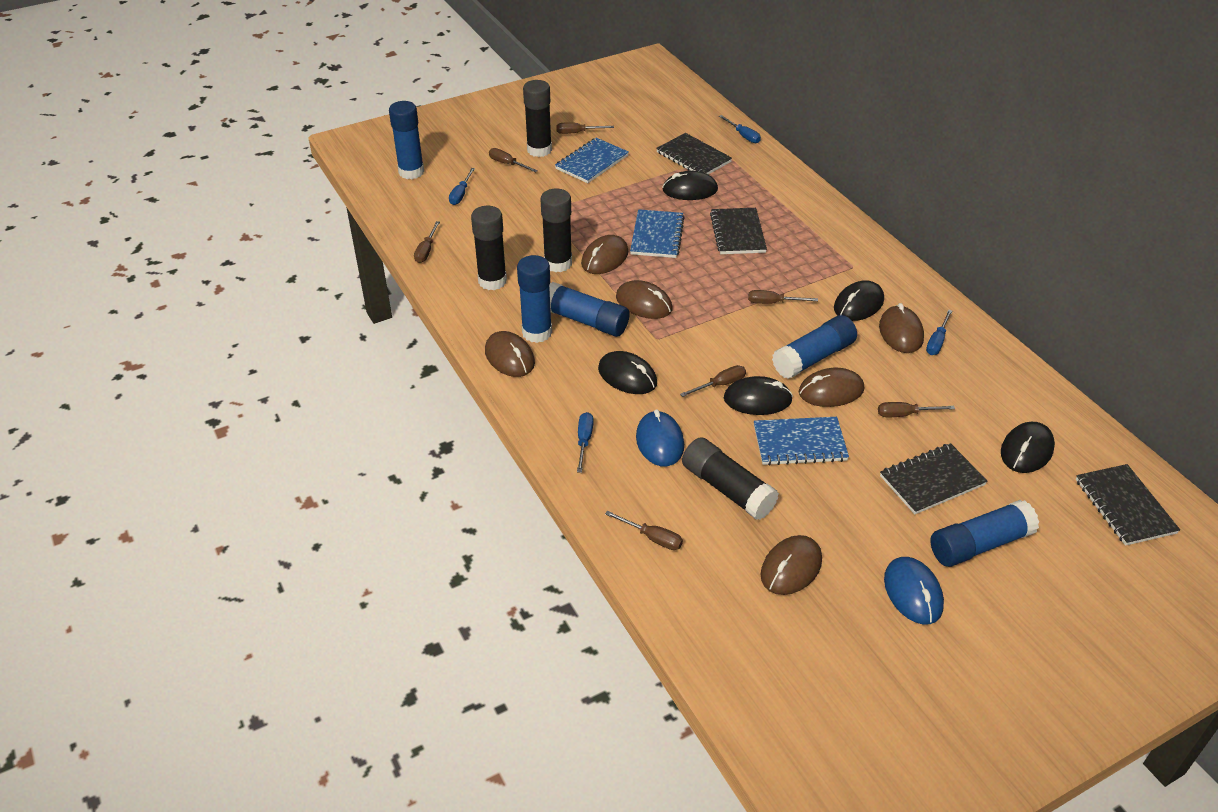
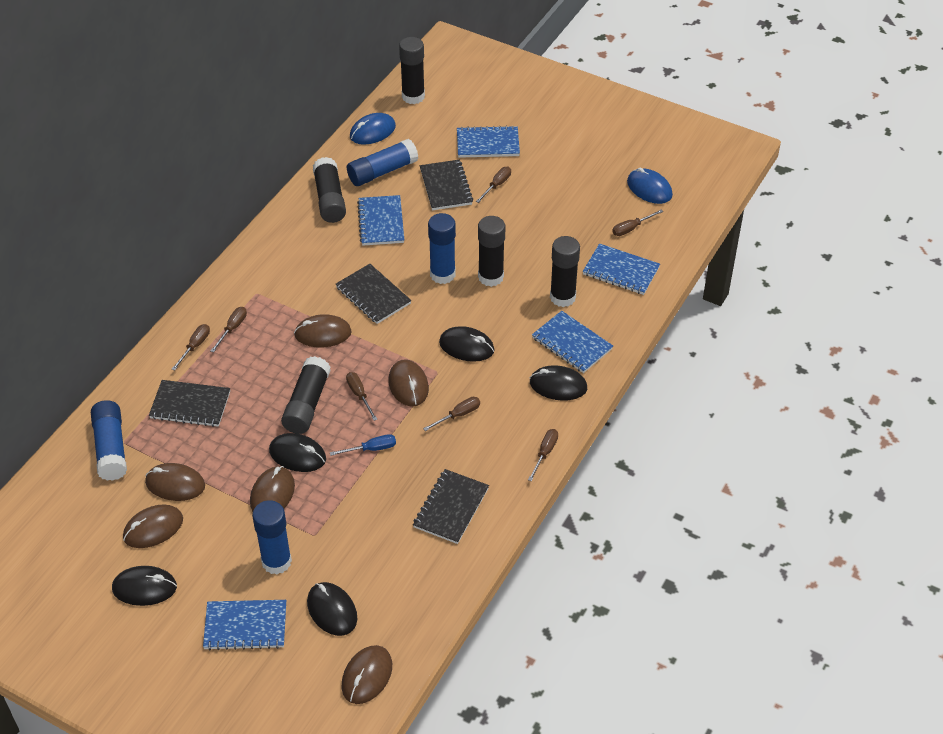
black glue stick: [471,206,507,290] [523,80,552,157] [541,189,572,272] [682,437,779,520] = 4 -> [281,356,331,434] [313,157,346,223] [399,37,425,104] [478,216,505,287] [550,236,580,307] = 5
blue glue stick: [389,101,424,179] [517,255,552,343] [549,282,630,337] [772,315,857,379] [930,500,1039,567] = 5 -> [91,400,127,481] [252,500,292,574] [347,139,418,186] [428,213,456,284] = 4
blue notebook: [555,138,629,183] [630,209,685,258] [754,417,849,466] = 3 -> [203,600,286,650] [357,195,404,246] [457,125,520,158] [532,311,613,373] [583,244,660,295] = 5
blue screwdriver: [449,168,475,205] [577,412,594,473] [719,115,761,143] [926,310,952,355] = 4 -> [330,434,396,456] = 1

